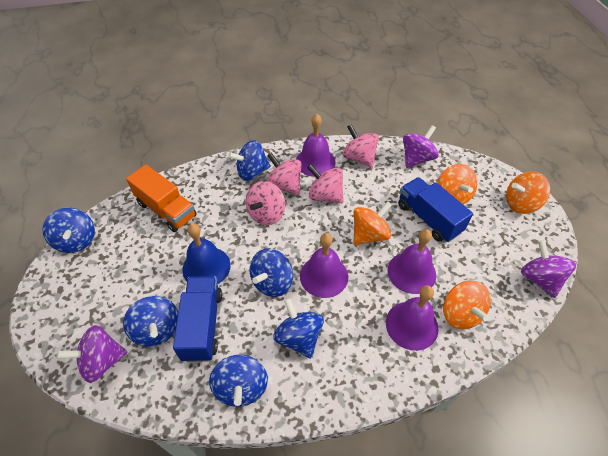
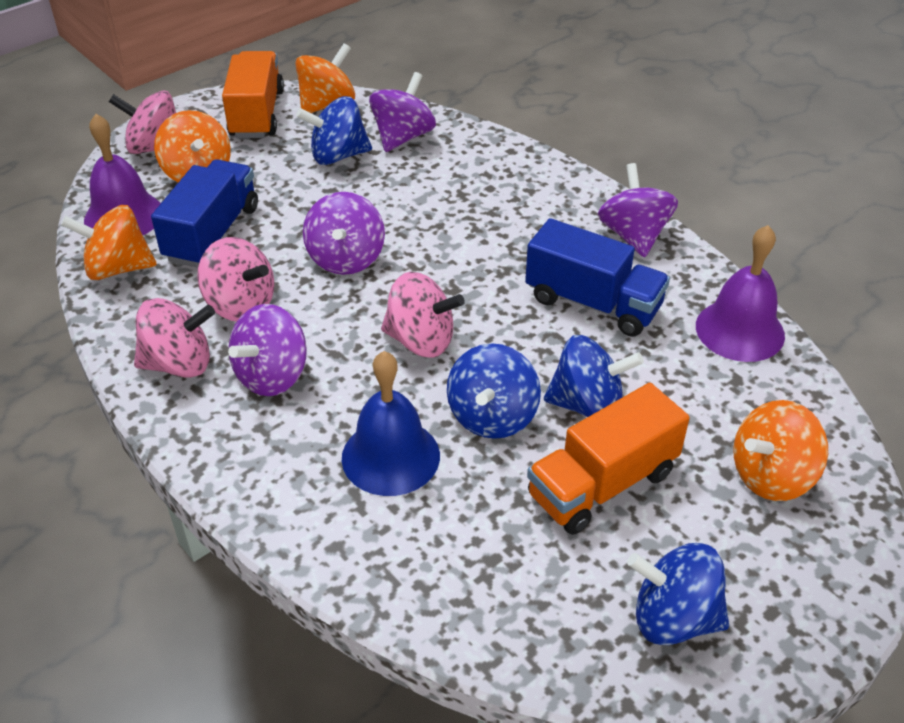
blue spinning top: [43,208,95,253] [123,296,178,346] [209,355,268,407] [228,140,271,181] [250,249,293,297] [273,298,324,358] = 6 -> [296,96,372,165] [447,343,541,439] [544,335,644,417] [627,543,729,645] = 4
orange truck: [126,165,197,232] = 1 -> [222,51,284,138] [527,383,690,535] = 2
purple bell: [296,114,336,177] [300,233,348,298] [386,285,438,351] [387,229,436,294] = 4 -> [84,114,161,235] [696,225,785,362] = 2
purple spinning top: [56,325,128,383] [403,125,439,168] [521,240,576,298] = 3 -> [228,304,307,396] [303,192,385,275] [369,72,436,152] [597,163,678,258] = 4

